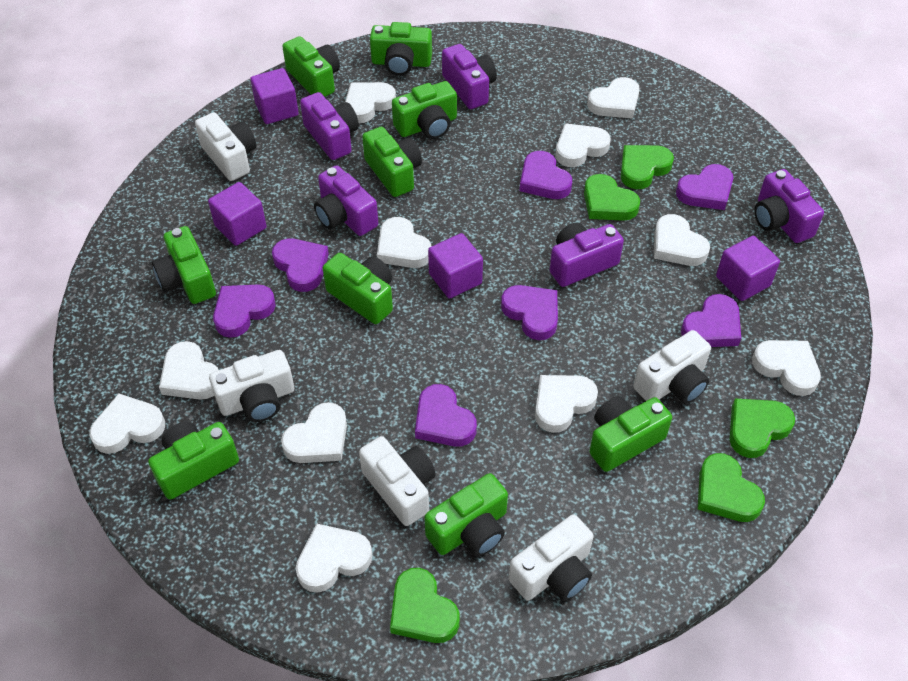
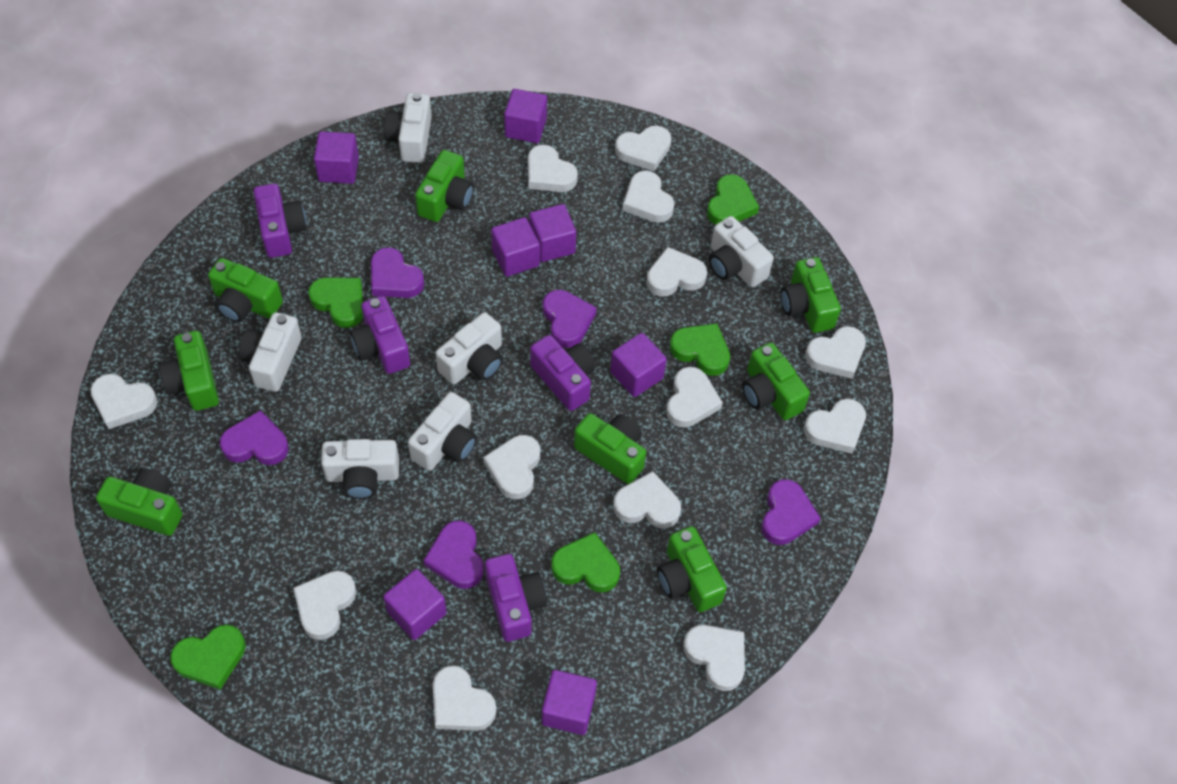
green camera: [148,422,239,500] [152,226,216,304] [282,36,340,97] [323,253,393,324] [362,127,422,197] [370,22,432,76] [392,81,457,139] [424,473,508,556] [589,396,672,472] = 9 -> [96,468,182,536] [159,331,219,411] [208,258,283,323] [415,150,474,222] [574,413,646,484] [657,526,727,612] [742,343,810,420] [780,257,841,333] = 8
purple camera: [300,92,359,160] [314,165,378,236] [442,44,497,109] [550,223,624,287] [754,169,824,243] = 5 -> [253,183,307,258] [350,296,410,374] [485,554,547,642] [530,335,595,411] = 4
purple cube: [208,182,266,246] [250,68,299,124] [428,233,483,299] [716,236,780,301] = 4 -> [314,131,359,184] [383,569,447,640] [491,217,540,277] [504,89,547,143] [529,204,576,262] [542,670,597,735] [610,333,667,397] = 7
purple heart: [213,284,276,338] [272,238,329,292] [415,384,477,447] [501,285,558,340] [520,151,572,199] [676,164,733,210] [681,294,741,347] = 7 -> [220,410,289,465] [371,247,424,298] [423,521,484,589] [543,290,597,348] [761,479,821,545] = 5
white camera: [195,113,256,181] [209,350,294,422] [359,436,436,526] [509,515,594,601] [633,330,711,404] = 5 -> [239,313,302,392] [321,439,399,499] [384,93,432,163] [408,392,477,471] [436,312,503,384] [709,216,774,287] = 6
white heart: [89,394,165,454] [159,341,219,400] [281,402,347,463] [296,523,372,593] [345,82,396,123] [377,217,431,268] [535,375,598,433] [556,123,611,167] [587,77,640,119] [654,214,710,266] [752,340,821,396] = 11 -> [90,374,158,429] [293,571,356,640] [433,665,497,731] [483,435,540,499] [528,145,578,192] [613,471,681,528] [615,126,672,171] [622,171,674,223] [647,247,707,296] [666,367,723,428] [683,625,745,691] [804,399,866,454] [805,326,866,379] = 13

